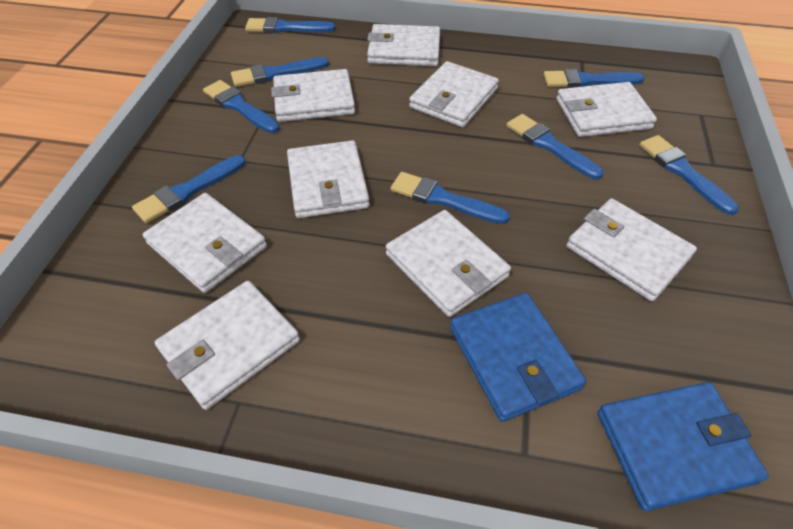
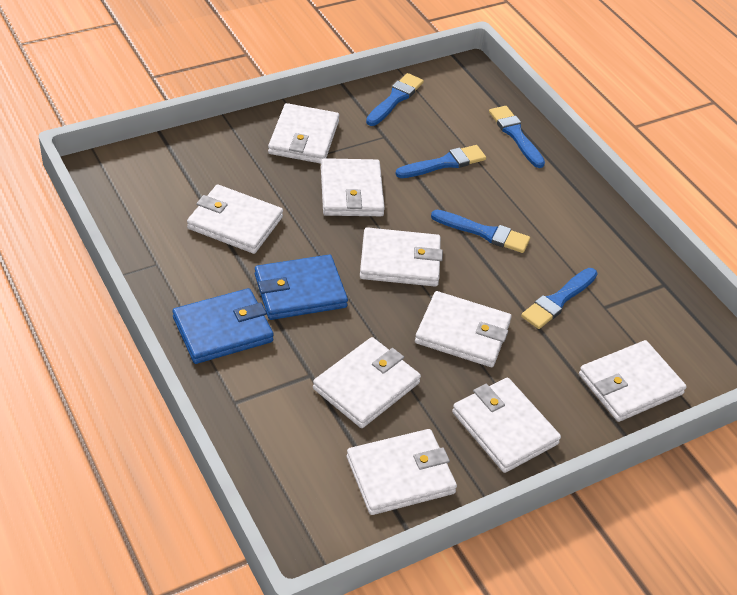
blue brush: [132,155,246,223] [203,80,280,133] [231,57,329,87] [245,17,336,33] [390,172,510,224] [506,114,603,180] [543,69,644,88] [639,135,739,215] = 8 -> [366,73,424,126] [396,145,486,178] [431,210,530,253] [489,106,545,168] [521,268,598,329] = 5

